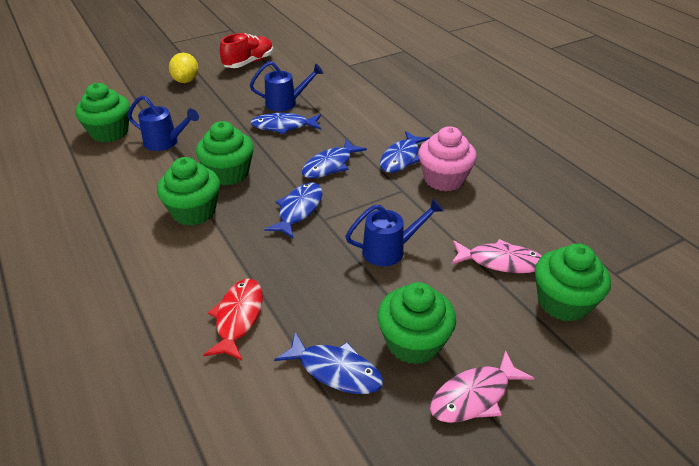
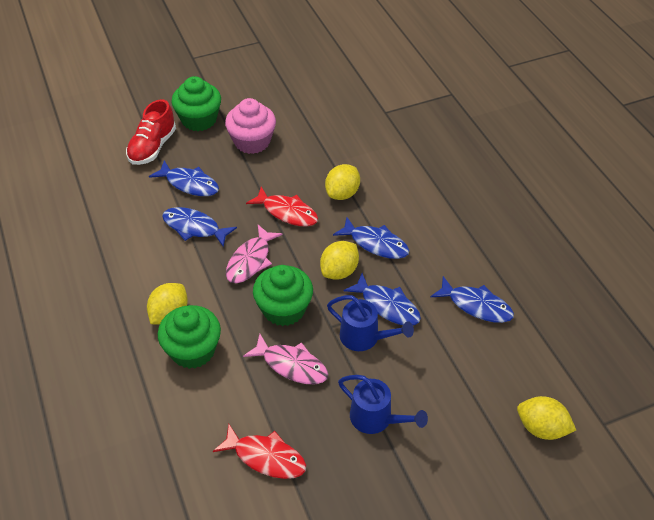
blue watering can: [128,95,199,151] [250,61,323,111] [345,199,443,266] = 3 -> [327,295,414,351] [338,375,428,434] = 2
green cupcake: [75,83,130,143] [157,157,220,226] [196,121,254,185] [378,282,456,364] [535,243,611,322] = 5 -> [158,305,221,369] [171,76,221,131] [253,265,313,326] = 3
red fish: [203,279,263,360] = 1 -> [213,424,306,479] [246,187,318,226] = 2
yellow lemon: [169,53,199,83] = 1 -> [147,283,188,325] [320,241,359,280] [325,164,360,200] [517,396,576,440] = 4

